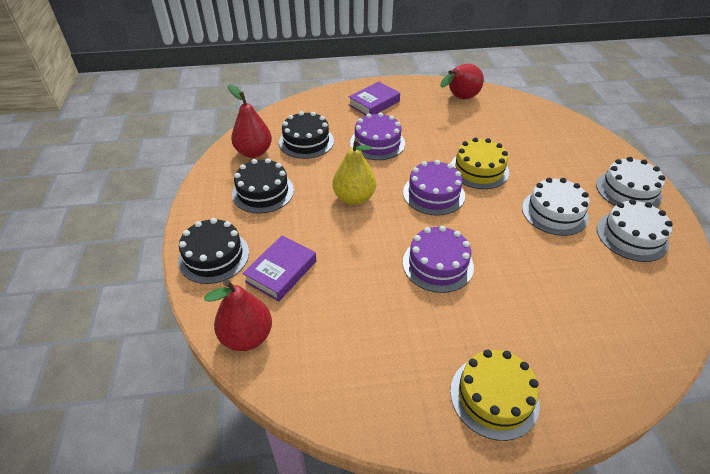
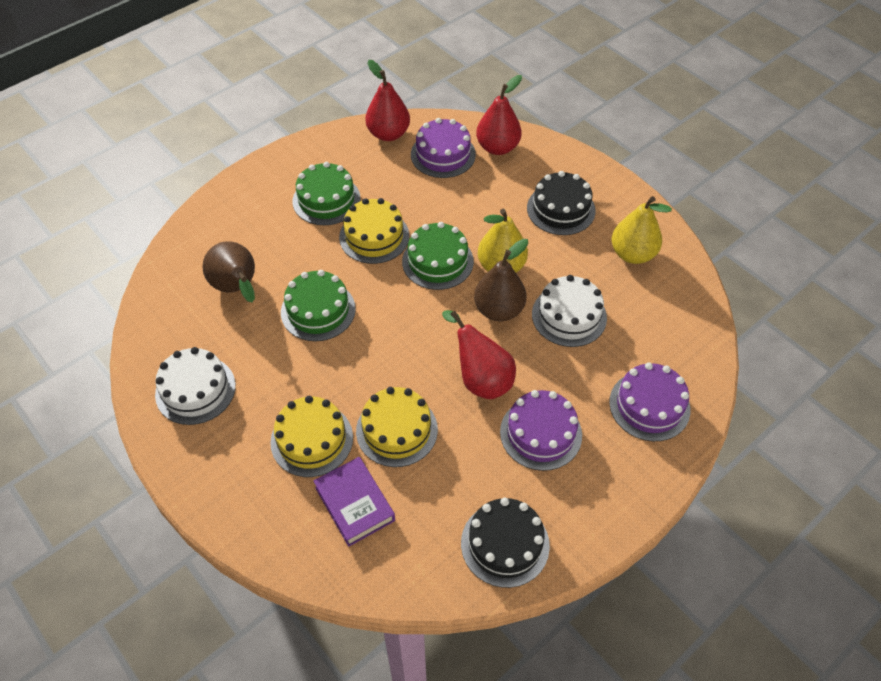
black cake: [178,218,249,284] [232,158,294,214] [279,111,334,159] = 3 -> [461,497,550,588] [527,171,596,235] = 2
brown pear: none = 0 -> [202,241,255,302] [474,239,528,321] = 2
green cake: none = 0 -> [281,270,356,341] [293,162,361,225] [402,222,474,290] = 3
purple book: [243,235,316,301] [349,82,400,115] = 2 -> [313,457,395,547] = 1
white cake: [522,178,590,236] [596,157,665,208] [597,199,673,262] = 3 -> [155,347,236,425] [532,275,607,347] = 2
yellow cake: [450,137,509,189] [450,350,540,441] = 2 -> [270,396,353,477] [339,198,409,264] [356,387,438,467] = 3
yellow pear: [333,138,376,205] = 1 -> [478,209,528,272] [612,196,672,264] = 2

